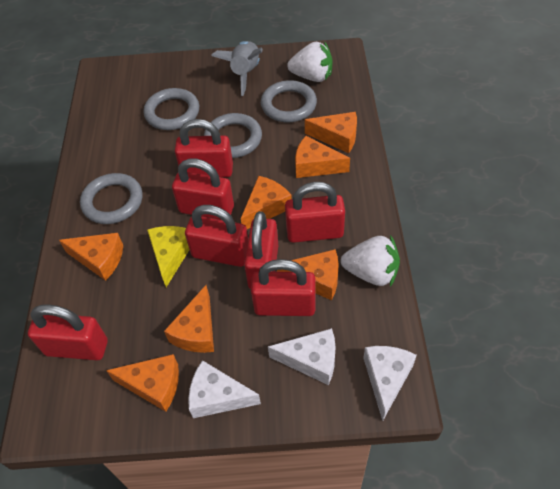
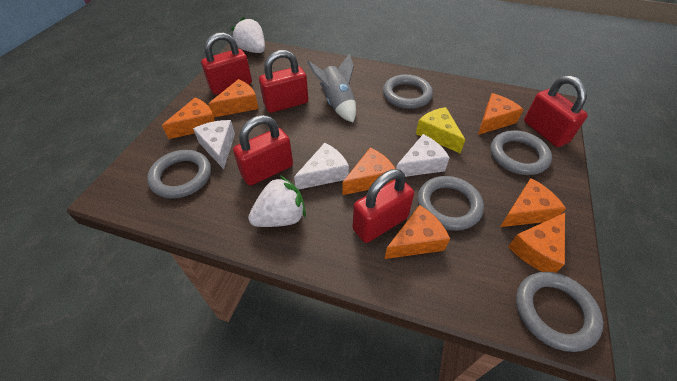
grey ring: [80,173,143,224] [143,88,199,130] [204,113,262,158] [261,80,317,122] = 4 -> [147,150,211,199] [383,74,433,109] [417,176,484,231] [490,130,552,175] [516,272,603,352] = 5
red padlock: [28,304,108,361] [172,159,234,220] [175,119,233,177] [185,205,248,267] [244,211,278,289] [251,259,316,316] [285,182,345,243] = 7 -> [201,32,252,95] [233,115,293,186] [259,50,308,113] [352,169,414,243] [524,76,588,147] = 5

